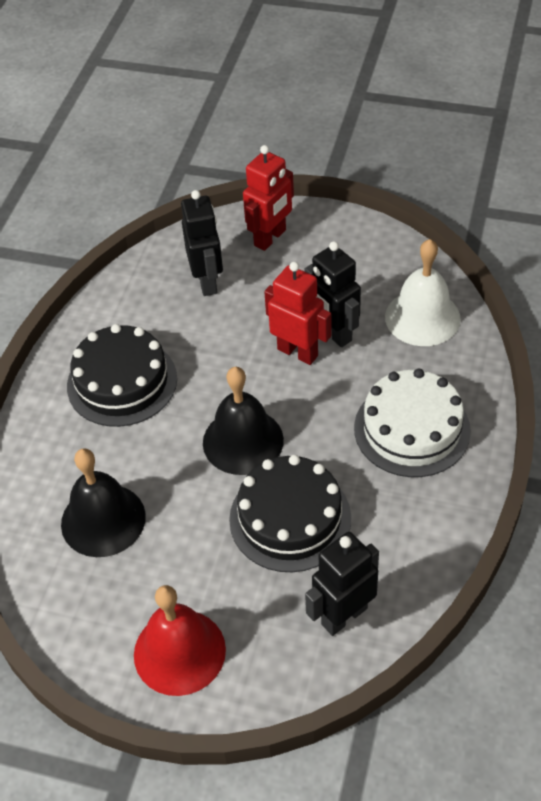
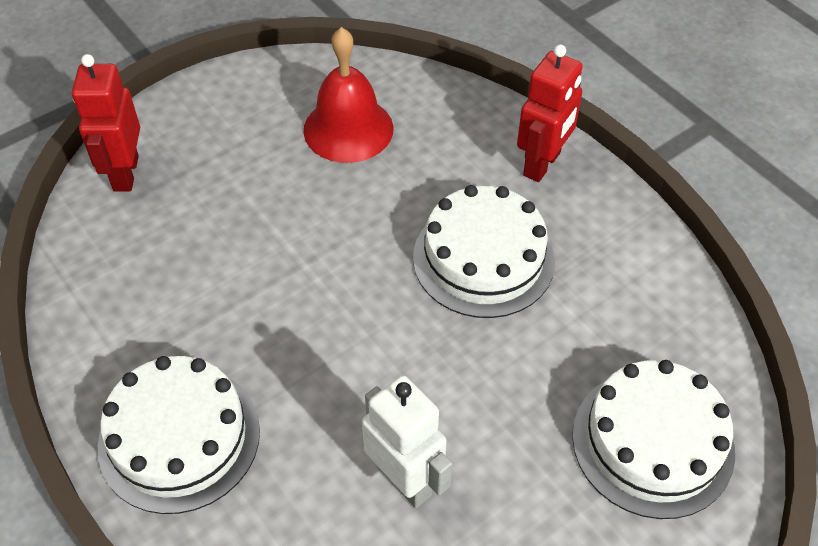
black bell: [61,448,146,557] [203,367,284,475] = 2 -> none = 0
black cake: [67,324,177,427] [229,455,351,572] = 2 -> none = 0
black robot: [181,190,223,296] [305,241,361,347] [305,532,379,636] = 3 -> none = 0
white bell: [385,239,461,346] = 1 -> none = 0
white cake: [354,369,471,477] = 1 -> [98,356,260,514] [413,185,555,318] [572,360,735,519] = 3
white robot: none = 0 -> [362,375,452,508] = 1

